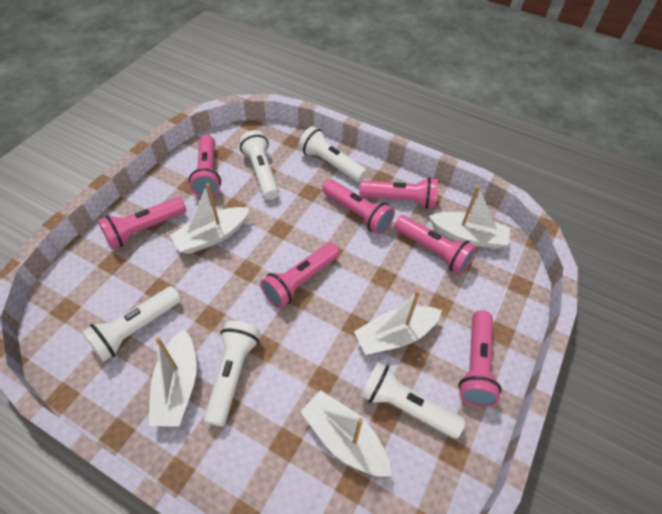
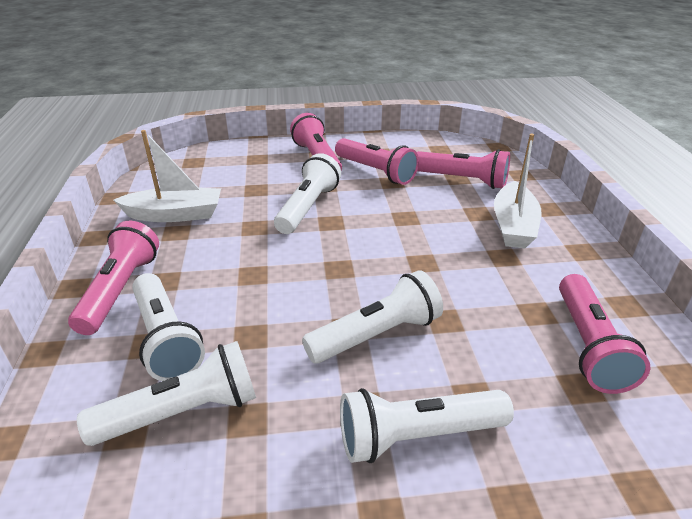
pink flashlight: [98,197,186,249] [189,135,221,197] [260,242,340,308] [322,179,395,235] [360,177,438,209] [394,215,477,274] [459,310,502,407] = 7 -> [68,221,159,335] [290,113,342,171] [335,138,419,185] [417,149,510,189] [559,274,650,394] = 5
white boat: [148,329,197,427] [170,183,250,254] [300,390,392,477] [354,290,442,355] [429,186,510,249] = 5 -> [113,130,221,222] [494,134,542,248] = 2

